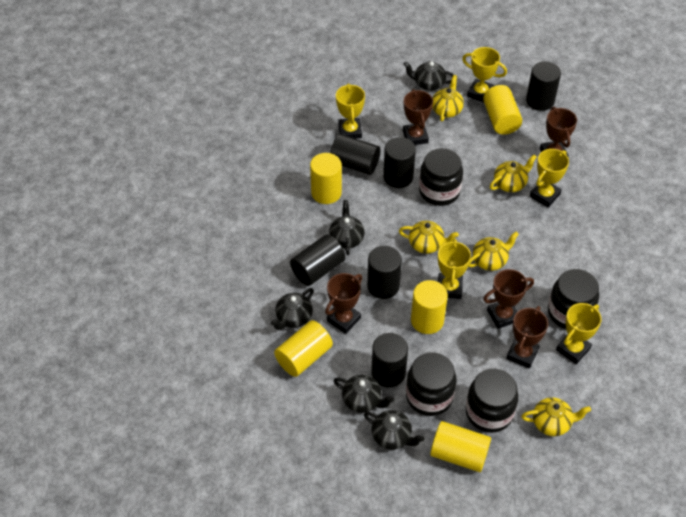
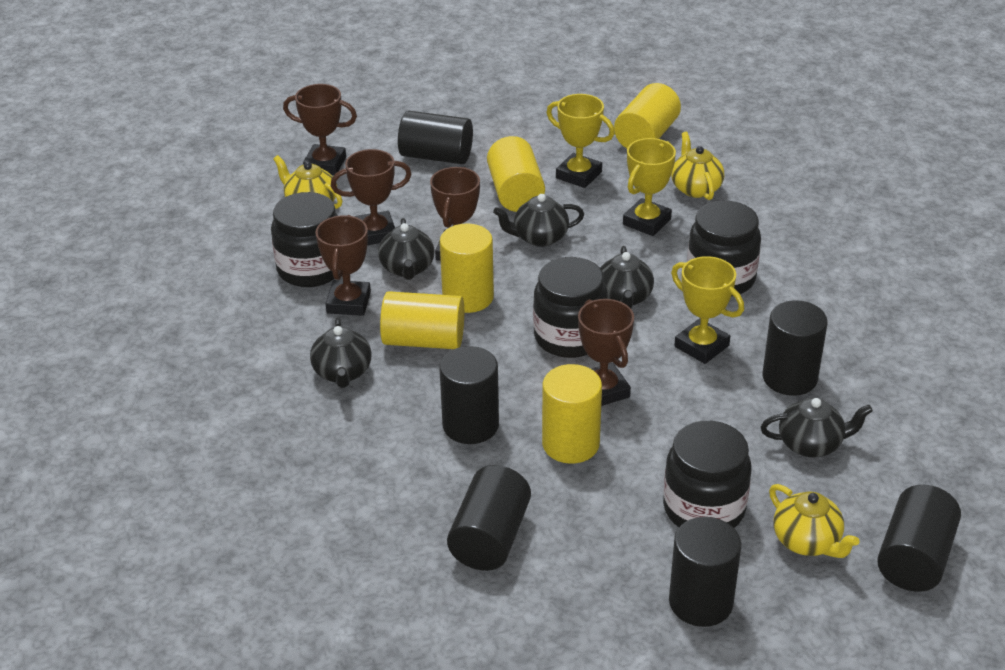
yellow teapot: [399,221,459,254] [432,75,464,121] [468,232,519,271] [490,155,537,192] [522,397,591,436] = 5 -> [273,155,343,209] [671,132,724,200] [769,484,859,558] = 3
yellow trophy: [336,83,365,139] [438,239,471,299] [462,47,507,102] [530,149,569,207] [556,303,602,364] = 5 -> [546,94,615,188] [623,138,676,236] [671,256,744,364] = 3

